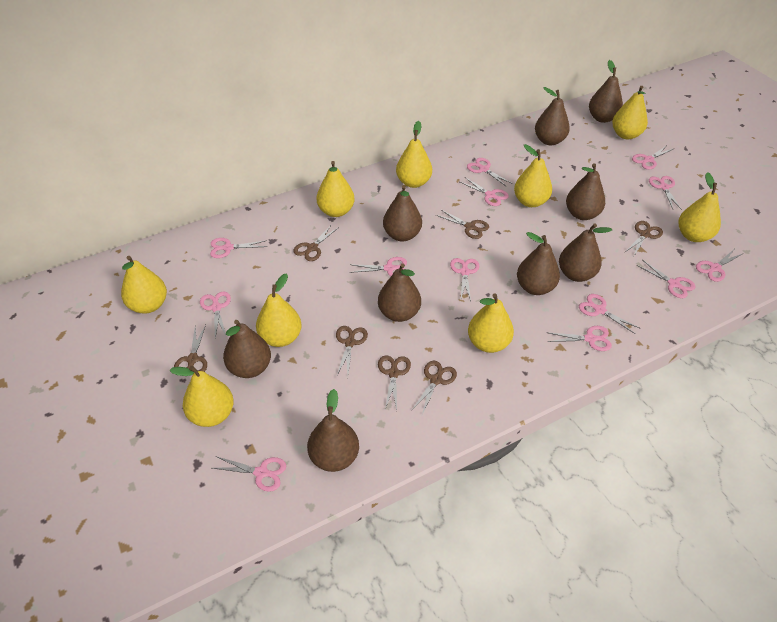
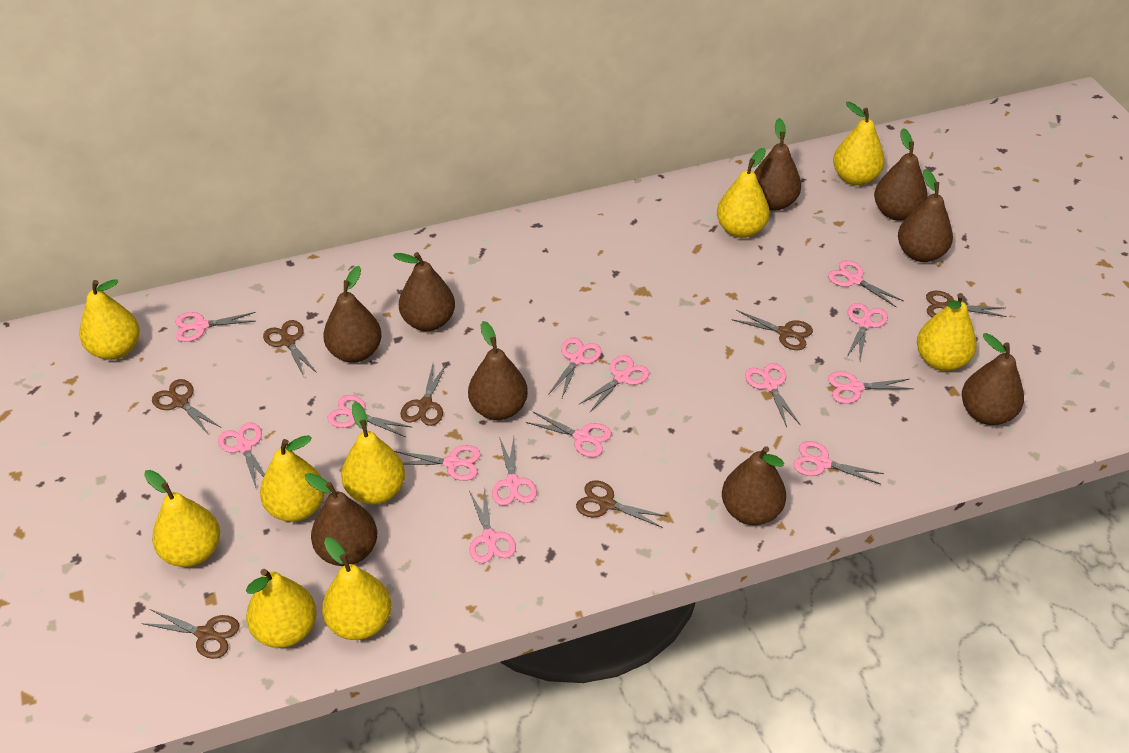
pink scissors: [200,291,231,338] [210,238,267,258] [213,456,286,492] [350,257,407,276] [450,258,479,301] [460,177,509,206] [467,158,513,187] [546,326,612,351] [579,294,639,334] [632,145,673,170] [636,260,696,298] [649,176,682,210] [696,250,744,282] = 13 -> [175,312,256,342] [218,422,265,490] [328,395,413,437] [395,445,481,481] [469,489,516,563] [492,437,537,506] [526,411,612,457] [548,337,602,400] [579,355,649,413] [745,363,800,427] [793,441,884,485] [828,260,904,307] [828,371,913,404] [846,303,888,360] = 14

